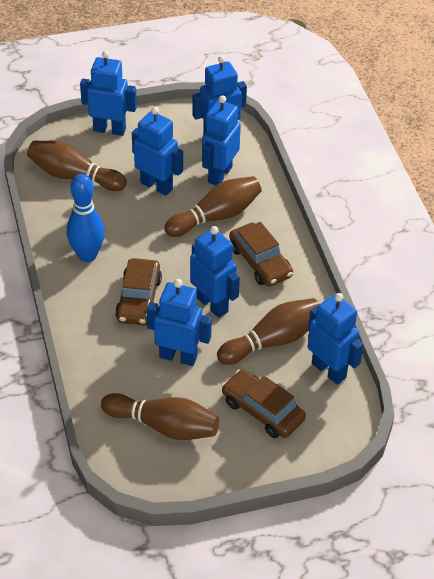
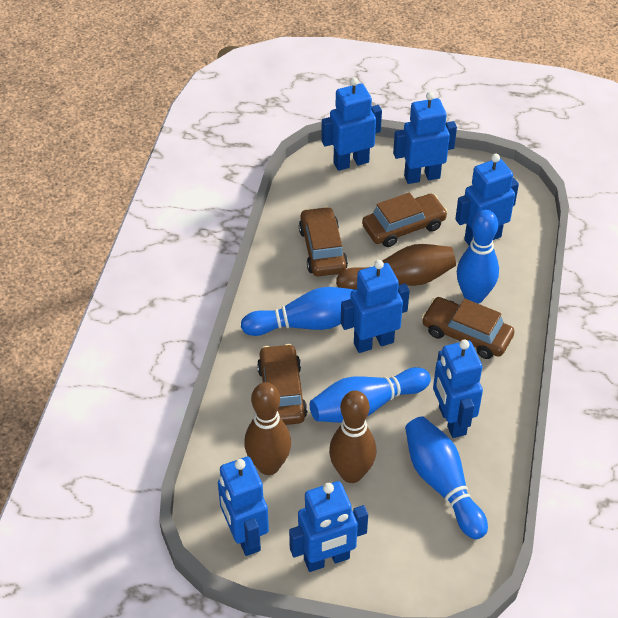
blue bowling pin: [67,174,105,262] = 1 -> [241,287,356,336] [310,367,431,423] [405,416,488,539] [457,210,499,304] = 4
brown bowling pin: [27,140,127,191] [101,393,219,440] [164,176,262,237] [217,298,320,365] = 4 -> [244,382,291,475] [329,390,376,483] [336,244,456,289] = 3
brown car: [115,258,162,325] [222,369,306,438] [229,222,293,286] = 3 -> [257,344,307,425] [299,206,348,276] [362,193,448,247] [422,297,514,359] = 4

